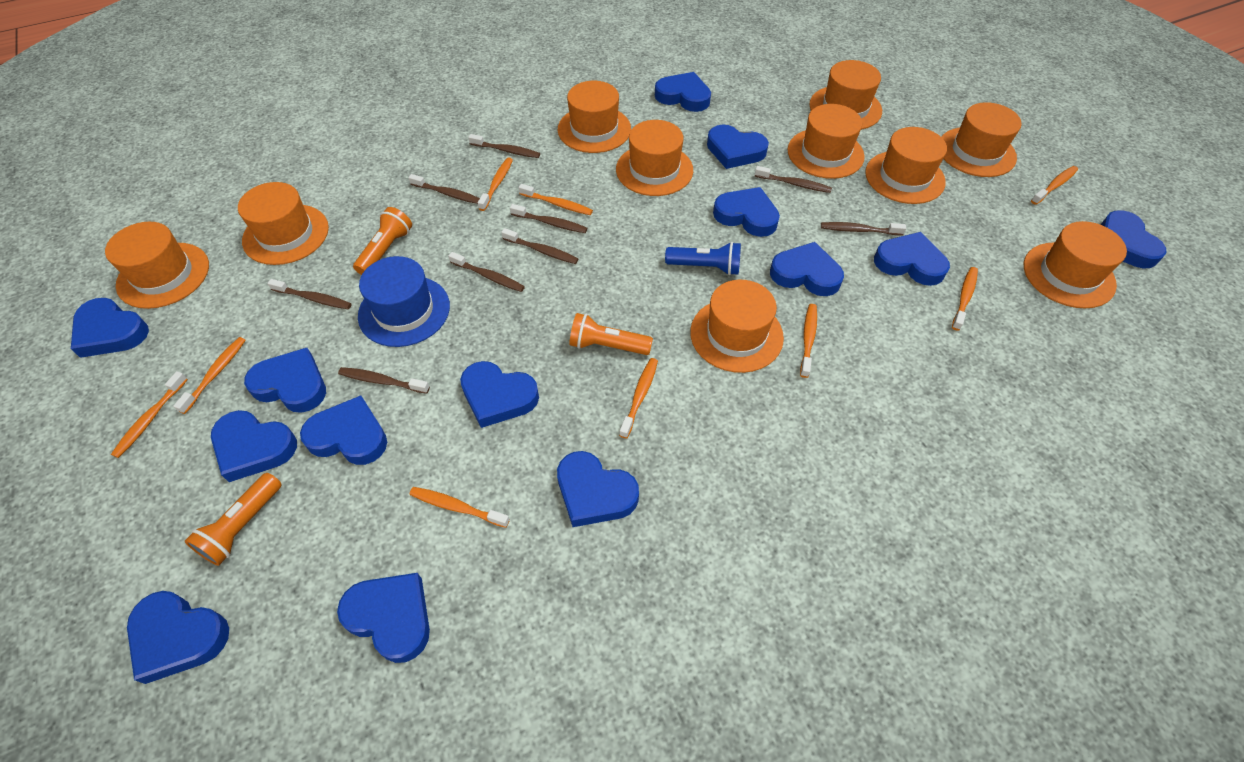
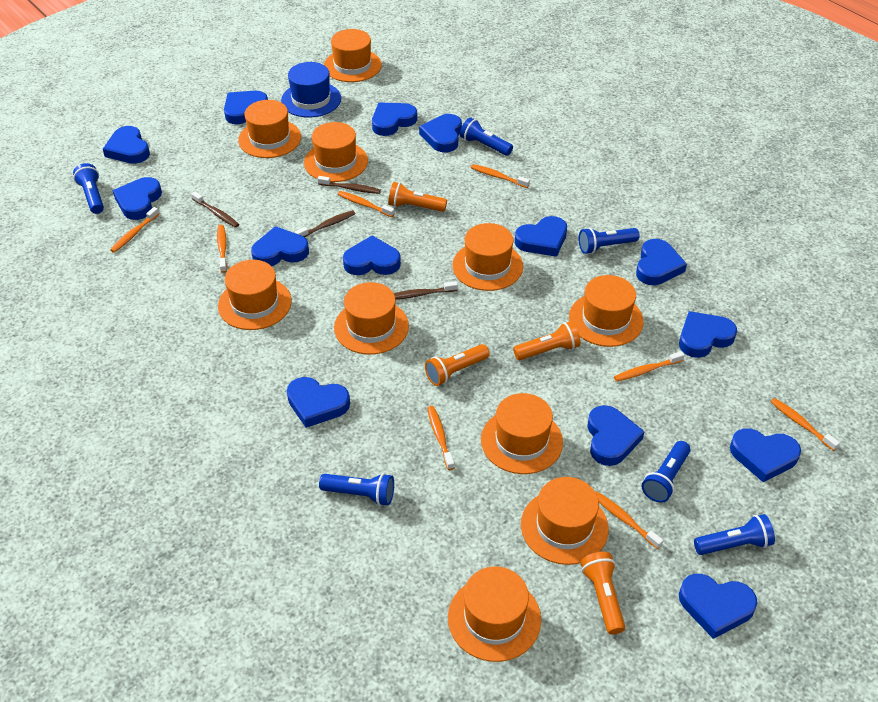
blue flashlight: [665,242,741,275] = 1 -> [73,163,104,214] [319,473,394,506] [460,117,513,156] [579,228,640,254] [642,441,691,503] [694,514,775,555] = 6
brown toothbrush: [267,279,352,309] [338,367,430,394] [408,174,480,204] [448,252,525,292] [468,134,540,158] [501,228,578,264] [510,204,587,233] [755,166,832,193] [821,222,906,236] = 9 -> [191,191,239,228] [295,210,355,237] [317,176,381,194] [394,281,458,300] = 4
orange flashlight: [184,473,282,566] [353,207,412,275] [569,313,653,355] = 3 -> [388,182,447,212] [425,344,490,386] [513,321,581,360] [581,552,625,635] = 4
orange toothbrush: [111,371,188,458] [173,337,246,414] [409,487,510,528] [478,157,513,211] [519,184,593,215] [619,358,658,438] [800,304,817,378] [952,267,978,331] [1031,166,1078,205] = 9 -> [110,207,159,253] [217,225,227,273] [338,191,395,217] [427,406,454,470] [471,164,530,188] [596,492,663,549] [614,351,684,382] [771,398,840,451] = 8

